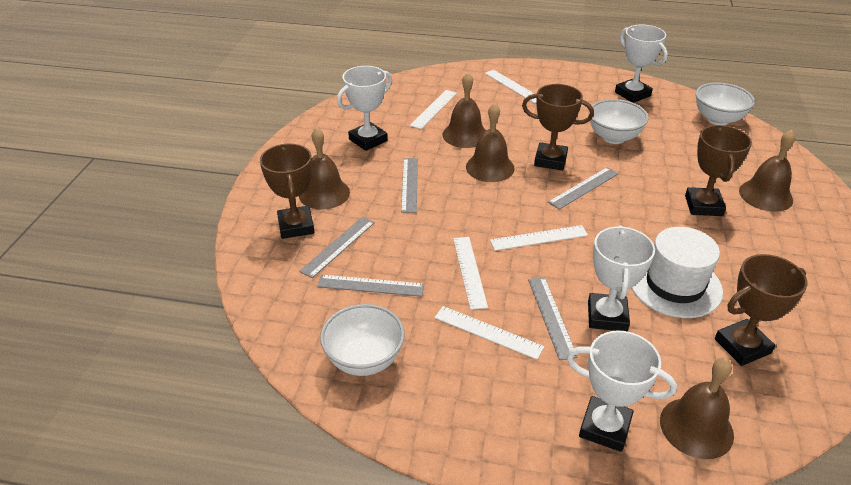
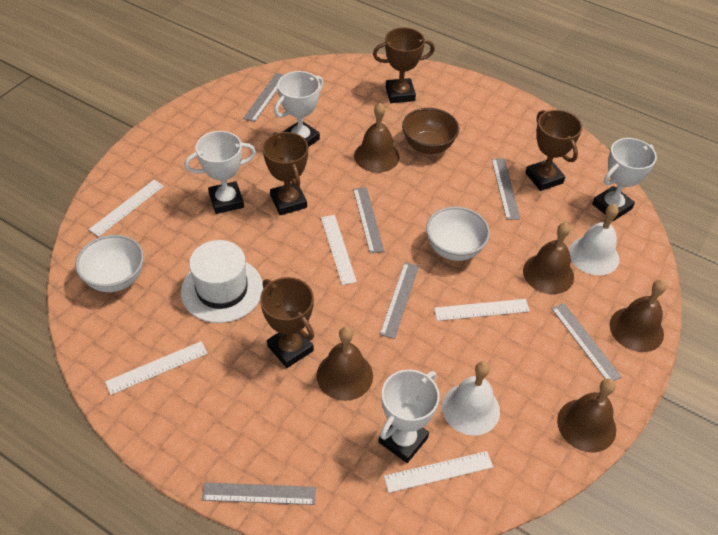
brown bowl: none = 0 -> [402,108,459,154] = 1
grey ruler: [299,217,375,278] [317,275,424,297] [401,158,418,213] [528,277,578,360] [548,167,618,210] = 5 -> [202,482,316,505] [243,73,283,122] [353,187,384,254] [379,262,419,339] [491,158,520,220] [551,303,622,381] = 6
white bell: none = 0 -> [442,361,500,436] [569,204,619,275] = 2
white bowl: [320,304,405,376] [589,99,649,144] [696,83,755,125] = 3 -> [75,235,144,292] [426,207,490,261] = 2

